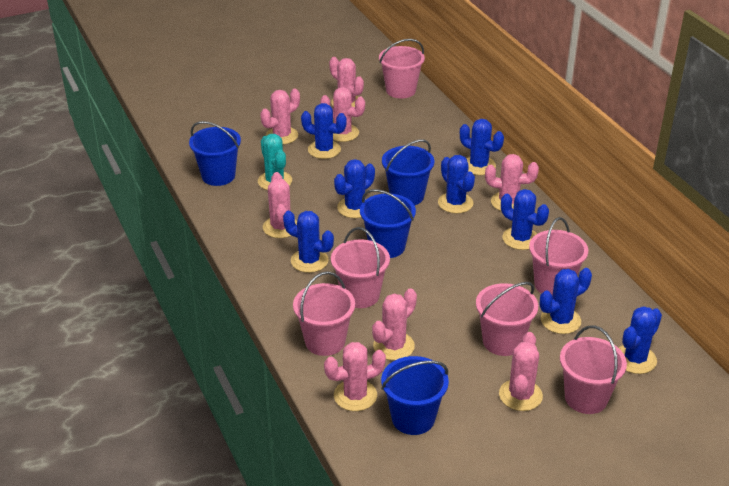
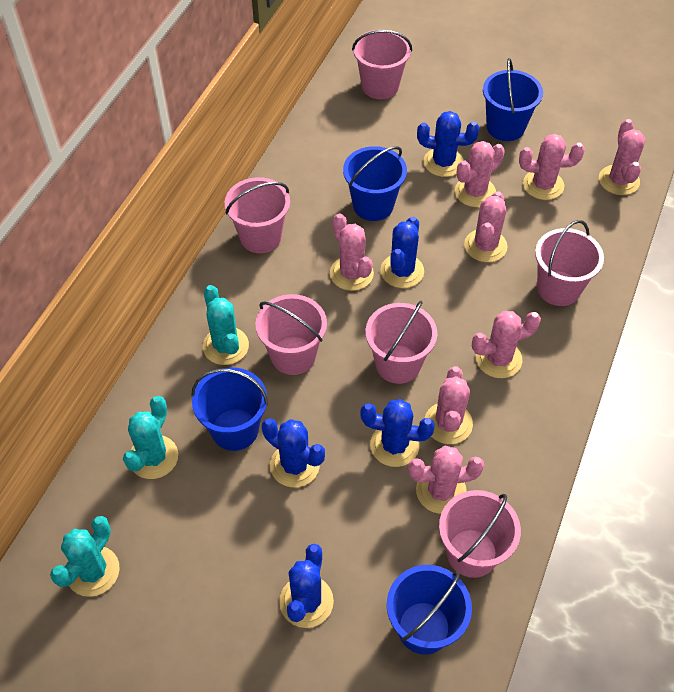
blue cactus: [283,211,334,273] [301,103,347,159] [334,159,375,218] [438,155,475,214] [460,119,504,175] [501,189,549,250] [540,268,592,334] [619,306,662,374] = 8 -> [262,418,325,487] [279,544,334,628] [360,399,435,467] [380,217,424,288] [417,111,479,177] = 5
turquoise cactus: [258,134,292,190] = 1 -> [50,516,120,597] [123,396,178,479] [203,285,249,365] = 3

